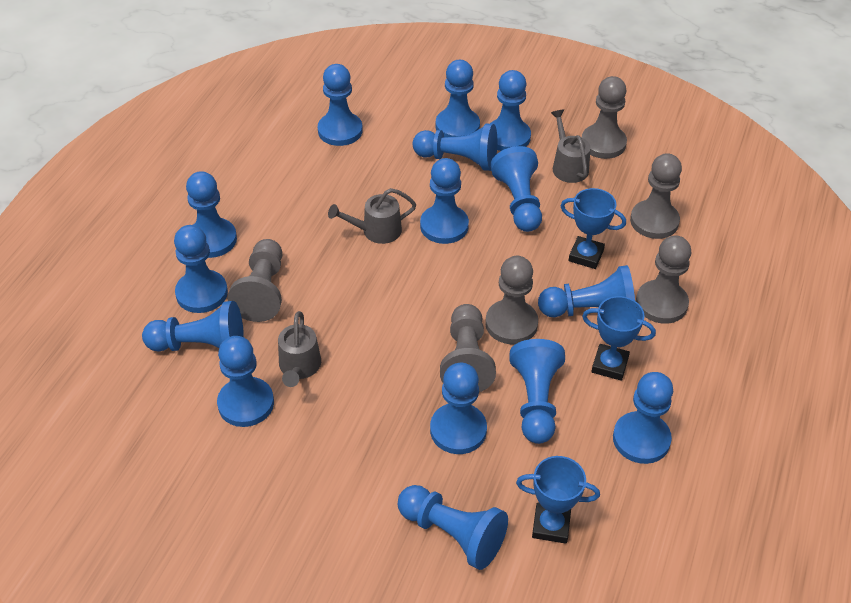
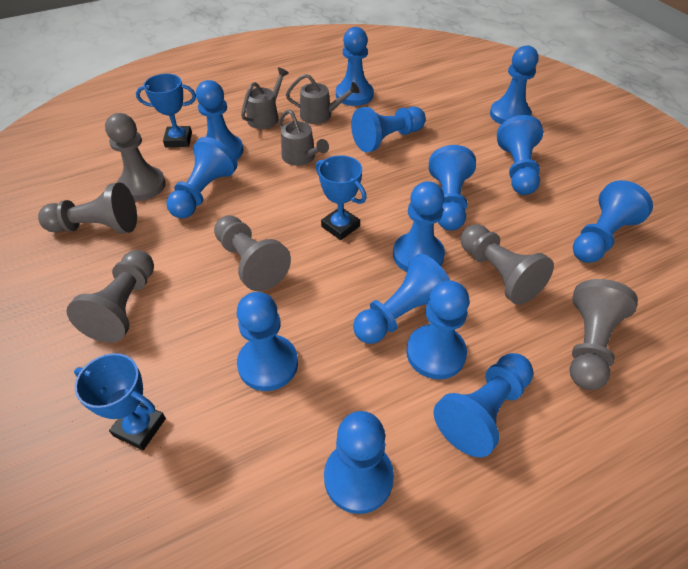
blue pawn: [142,301,244,352] [174,225,228,313] [186,171,237,258] [217,336,274,427] [318,64,363,146] [398,485,508,570] [413,124,497,171] [420,158,469,244] [430,363,487,454] [436,60,480,137] [490,70,531,151] [490,146,542,232] [510,339,565,444] [538,265,635,318] [613,372,673,464] = 15 -> [166,137,238,219] [196,80,243,159] [237,292,298,391] [324,411,394,514] [336,27,374,106] [351,106,426,152] [353,254,451,344] [393,181,445,272] [406,281,470,379] [429,145,476,231] [433,353,534,457] [490,45,538,124] [497,115,543,195] [573,180,653,263] = 14

